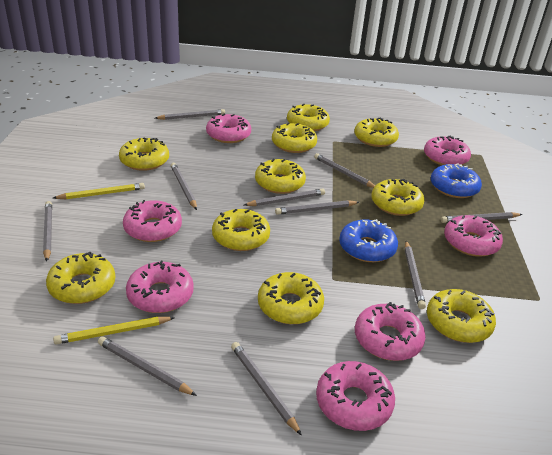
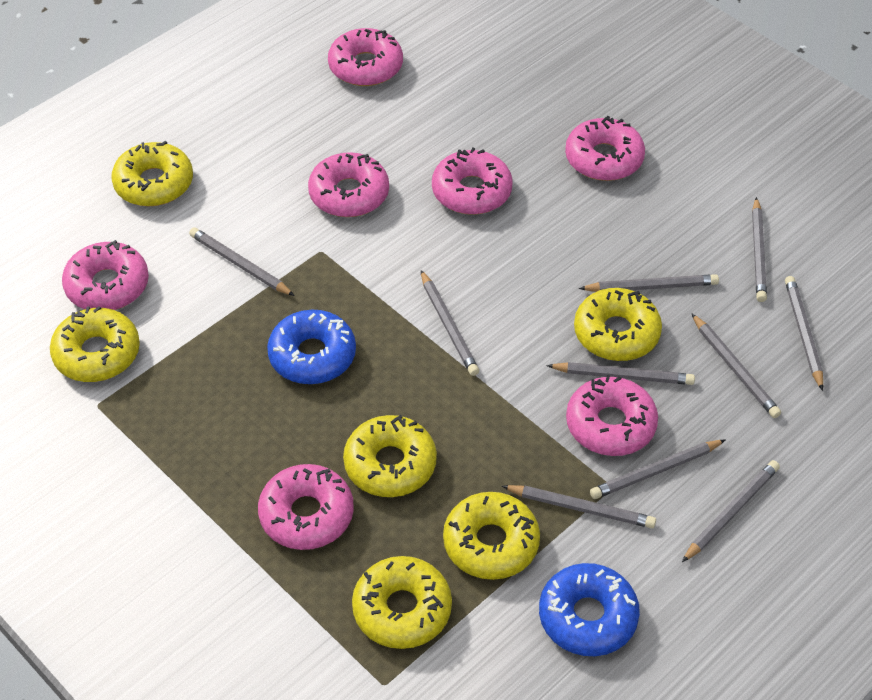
yellow donut: [46,252,115,304] [119,138,169,171] [212,209,270,251] [255,159,306,194] [258,272,324,324] [272,123,317,153] [287,104,330,131] [354,118,399,147] [371,179,424,216] [427,289,496,343] = 10 -> [50,306,140,382] [112,141,193,206] [343,415,437,497] [352,556,452,649] [443,492,540,580] [574,288,662,361] = 6
yellow pencil: [53,183,145,200] [53,317,175,344] = 2 -> none = 0

